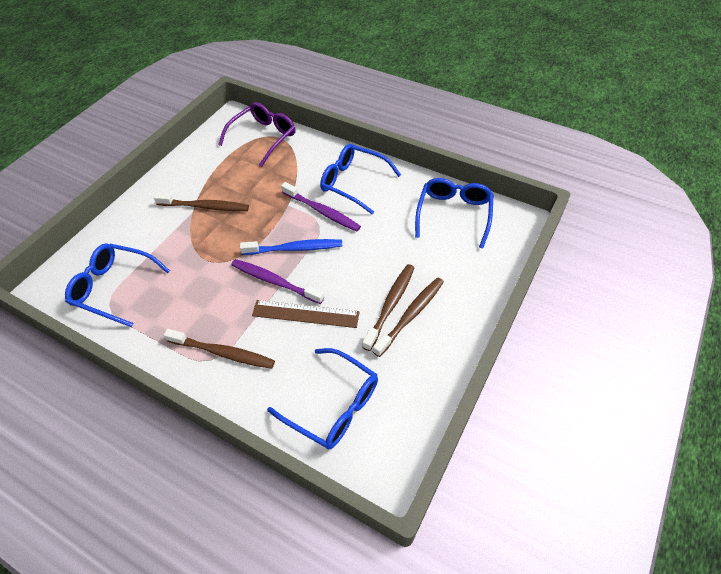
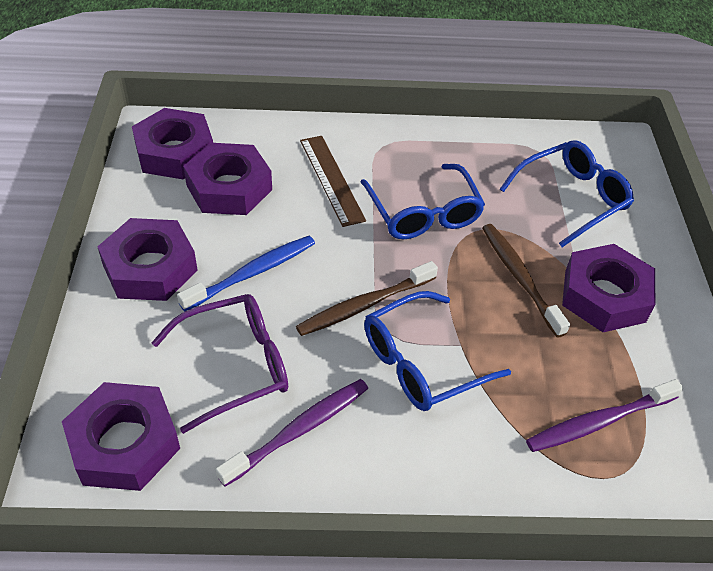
blue glasses: [65,243,170,327] [267,348,378,450] [320,144,401,214] [415,178,494,248] = 4 -> [360,164,485,239] [364,291,511,411] [500,140,634,247] = 3
brown toothbrush: [154,193,249,211] [164,329,275,369] [362,264,415,351] [373,278,444,357] = 4 -> [296,261,438,336] [482,224,570,338] = 2
purple nut: none = 0 -> [62,382,180,491] [97,218,197,301] [132,108,213,179] [183,143,272,215] [562,244,655,332] = 5

